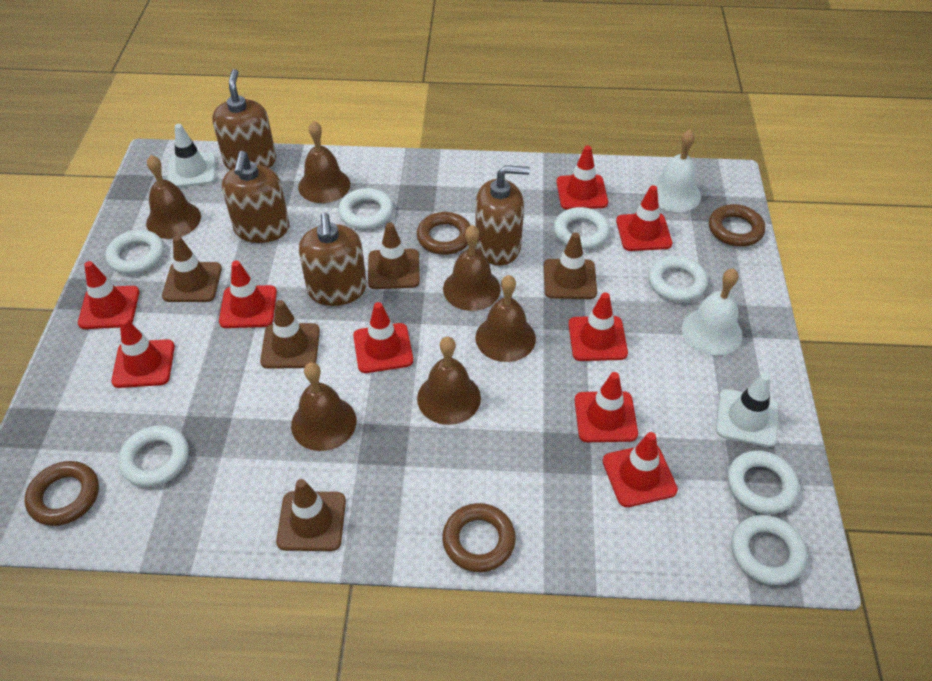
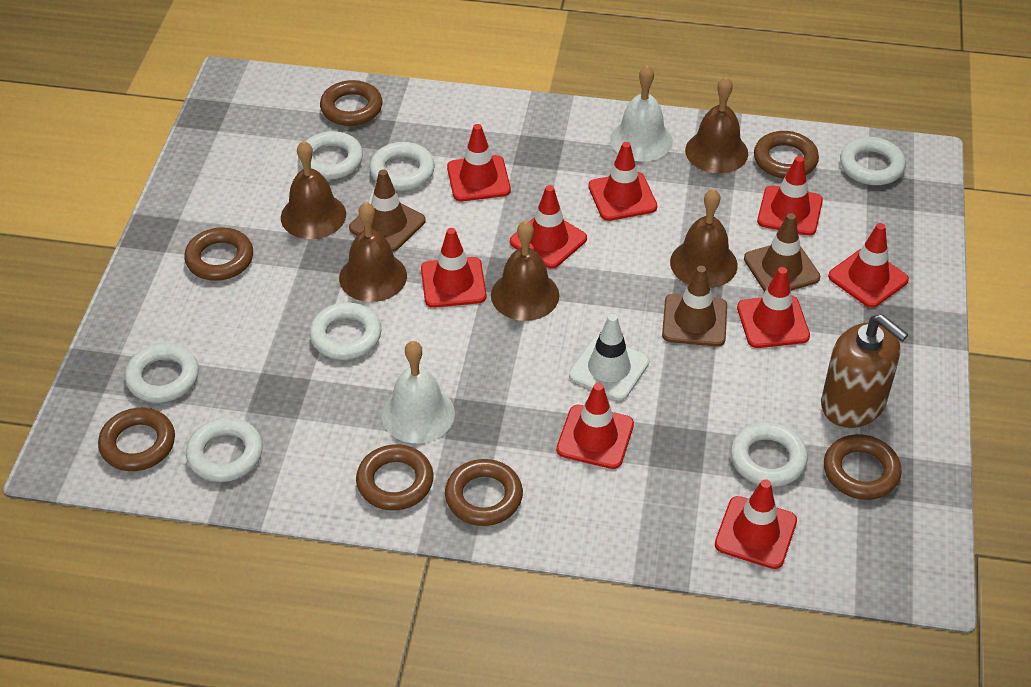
brown bell: [146,155,201,239] [291,362,357,451] [298,121,350,203] [417,337,481,425] [443,225,501,311] [475,275,536,362] = 6 -> [281,141,346,239] [339,202,407,302] [491,220,559,321] [670,189,738,288] [685,77,748,173] = 5
brown ring: [25,461,99,526] [417,212,471,255] [442,503,516,572] [709,204,765,247] = 4 -> [98,408,175,471] [184,227,253,281] [320,80,383,126] [356,444,434,510] [445,459,523,526] [754,131,819,179] [824,434,902,500] = 7
brown soap dispenser: [212,69,276,170] [222,151,289,243] [299,213,367,306] [475,165,530,265] = 4 -> [821,314,908,428] = 1
brown traffic cone: [162,236,222,302] [260,300,320,369] [276,479,346,551] [368,223,420,289] [544,232,597,299] = 5 -> [349,169,426,252] [662,266,727,346] [744,213,820,292] = 3
white traffic cone: [168,124,216,187] [716,373,779,447] = 2 -> [569,314,649,401] = 1

